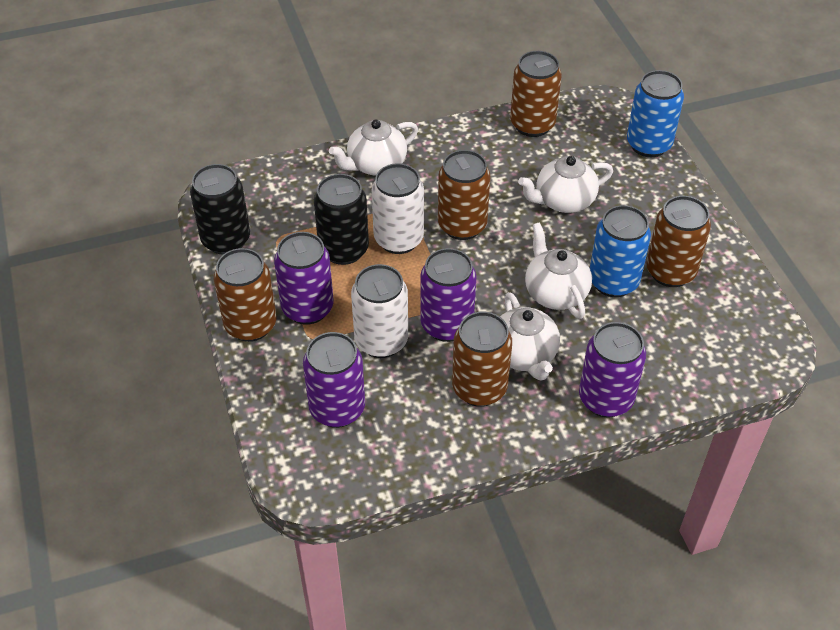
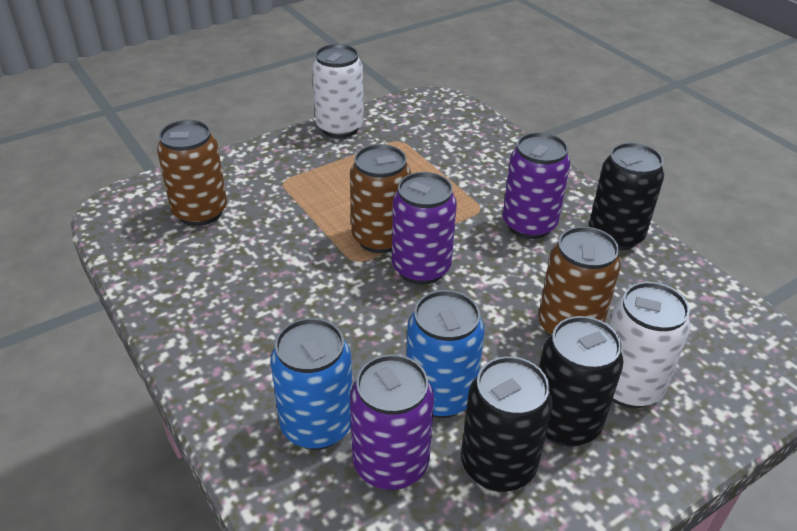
black can: [190,164,250,255] [314,174,369,265] = 2 -> [461,356,553,492] [539,316,623,447] [589,143,664,251] = 3
brown can: [214,248,276,342] [438,150,490,240] [452,312,512,407] [510,51,562,137] [646,196,711,287] = 5 -> [157,120,227,226] [350,144,411,253] [538,226,621,336] = 3
purple can: [274,232,333,325] [303,332,365,428] [420,248,476,342] [579,322,646,418] = 4 -> [350,354,434,490] [392,172,457,285] [503,132,570,239] = 3
white teapot: [329,120,418,175] [500,292,560,381] [518,156,613,213] [525,222,592,319] = 4 -> none = 0

